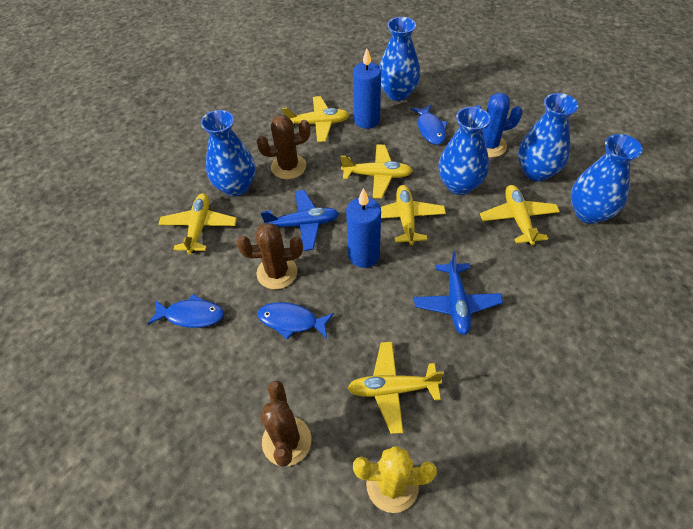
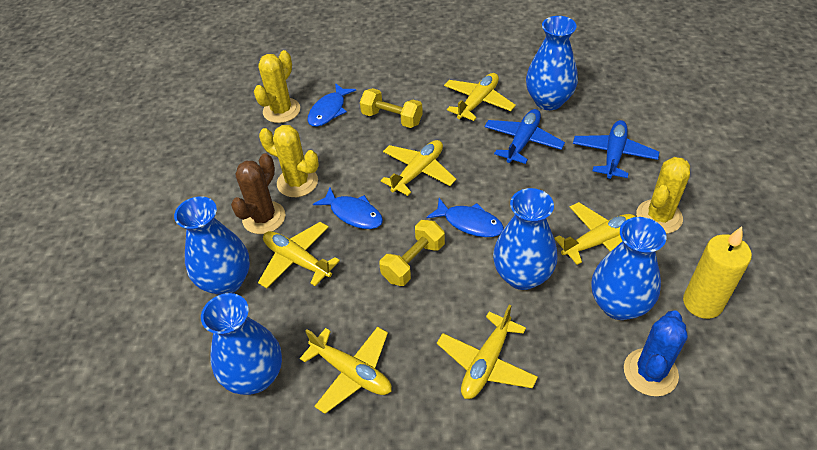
blue candle: [346,188,381,268] [353,49,381,129] = 2 -> none = 0
brown cactus: [237,222,303,289] [257,115,310,179] [260,381,311,467] = 3 -> [231,153,285,234] = 1
yellow cactus: [353,446,437,513] = 1 -> [254,50,300,123] [259,125,319,197] [636,157,690,234] = 3
yellow candle: none = 0 -> [683,227,752,319] = 1
yellow dumbbell: none = 0 -> [360,88,423,128] [379,220,445,286] = 2

